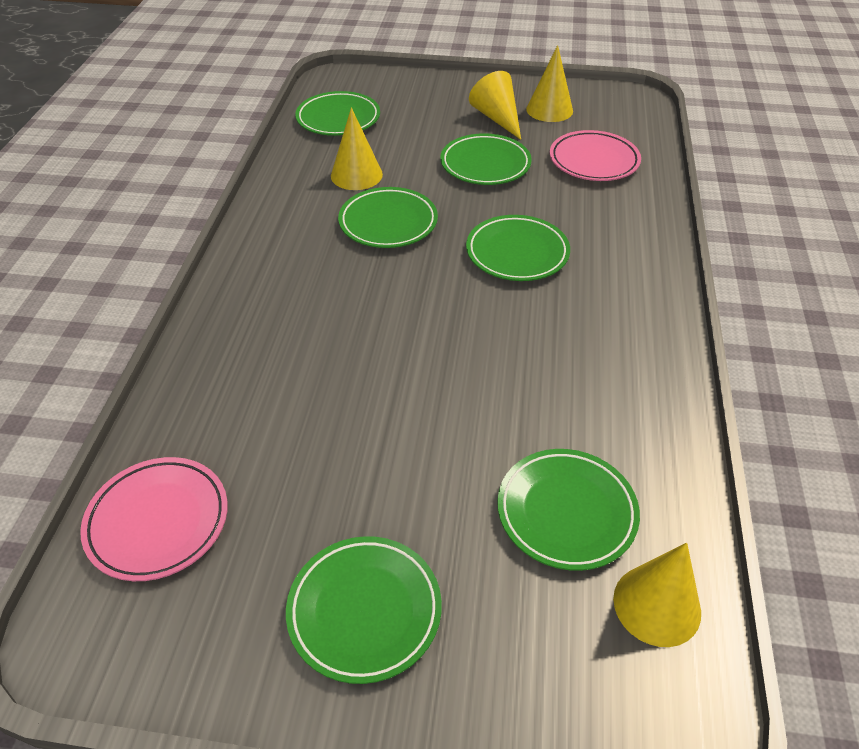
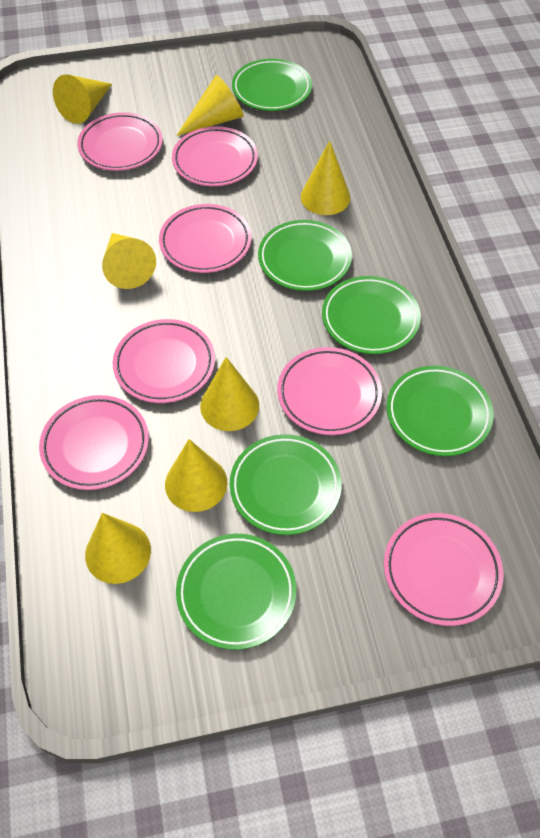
pink plate: [80,457,228,581] [550,130,641,181] = 2 -> [39,395,149,490] [77,112,163,171] [113,319,215,403] [159,204,251,273] [172,126,258,186] [277,347,382,435] [384,513,503,626] = 7
yellow cone: [331,107,383,190] [469,71,521,140] [526,45,573,122] [613,543,701,647] = 4 -> [53,74,112,124] [85,513,151,584] [102,233,156,289] [165,439,227,512] [176,75,244,136] [200,357,259,431] [301,141,350,215] = 7

